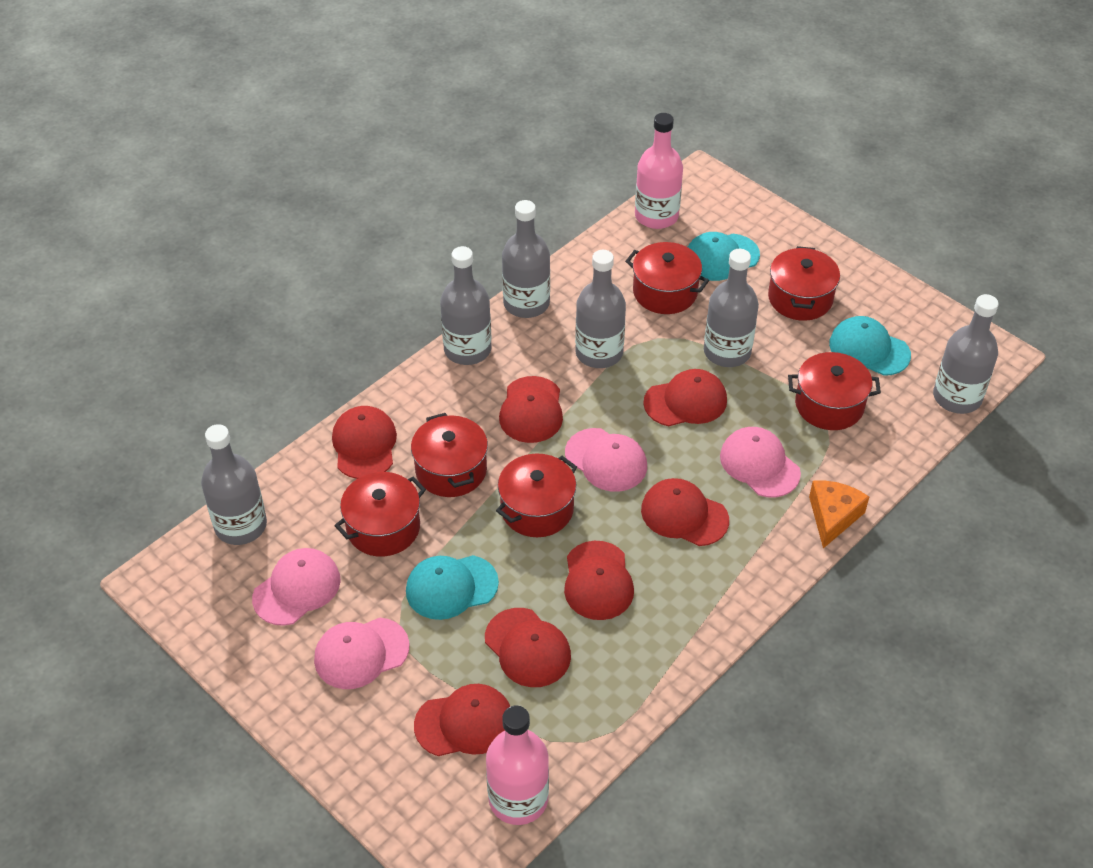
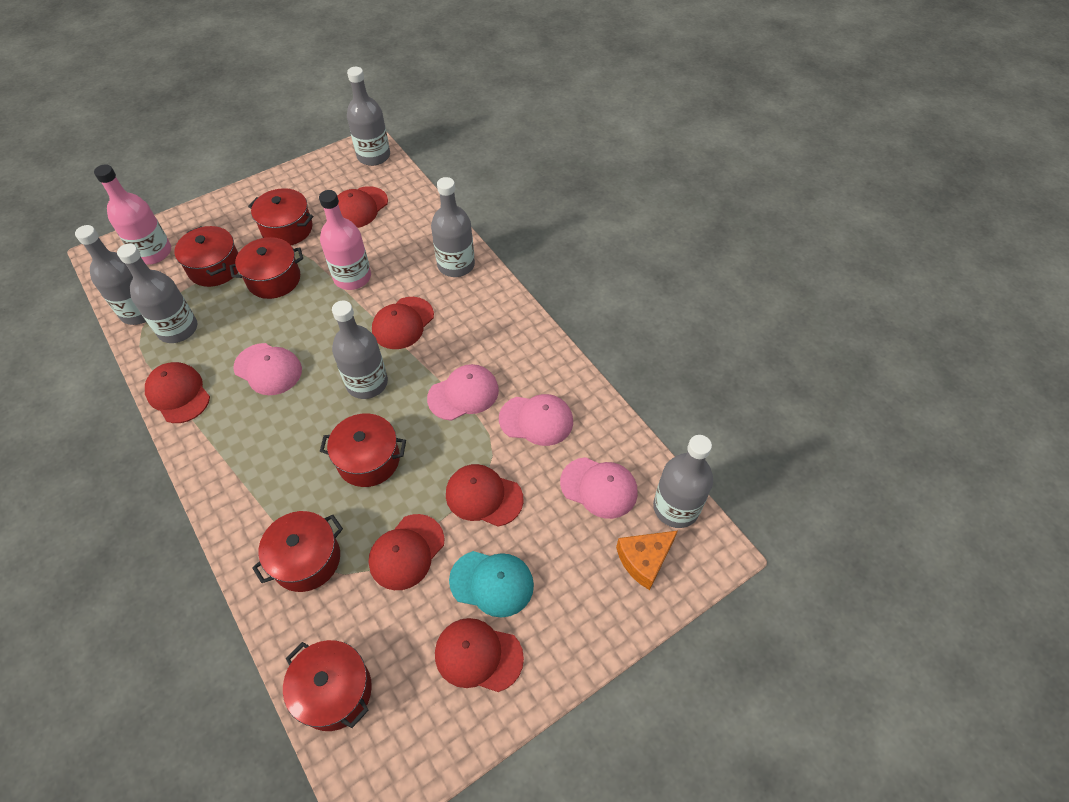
red cap: [332,406,397,479] [414,684,510,756] [485,608,571,687] [499,376,563,443] [564,541,634,620] [641,478,729,546] [643,369,727,426] = 7 -> [145,362,210,423] [337,186,388,228] [369,514,445,590] [372,297,434,349] [435,618,524,692] [446,464,524,526] = 6
turquoise cap: [406,555,499,620] [688,232,760,281] [829,316,911,376] = 3 -> [449,551,534,618] = 1

